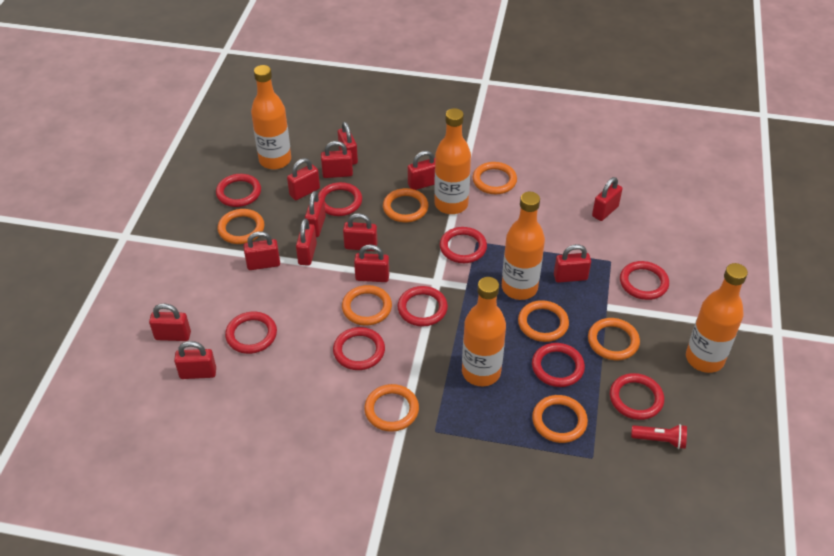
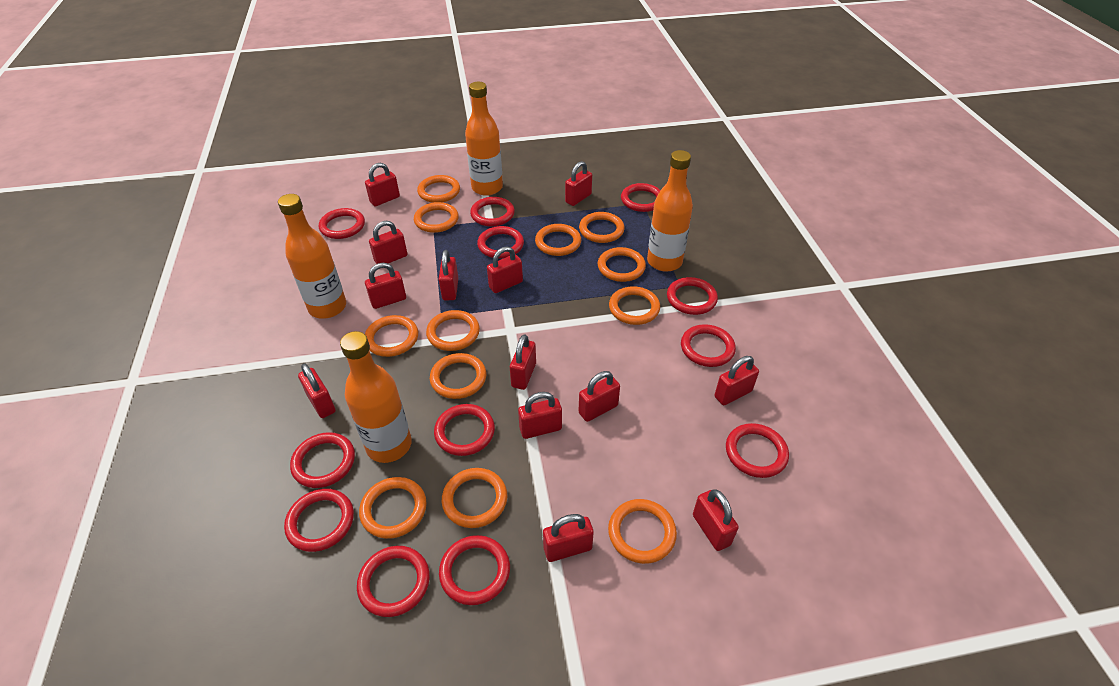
orange bottle: [251,65,291,169] [434,108,471,214] [462,277,506,386] [502,192,545,300] [686,263,748,373] = 5 -> [278,194,346,319] [340,331,412,463] [465,82,503,196] [647,150,693,272] = 4
orange ring: [217,209,265,244] [342,285,392,326] [364,384,419,432] [383,188,429,222] [472,162,517,194] [518,300,569,342] [532,395,588,443] [588,318,640,360] = 8 -> [359,477,427,539] [365,315,418,357] [414,202,459,233] [417,175,460,203] [426,310,480,351] [430,353,486,399] [442,468,507,528] [535,224,581,256] [579,212,625,243] [598,247,646,282] [608,499,677,564] [609,286,660,325] = 12
red flashlight: [631,424,687,449] = 1 -> none = 0
red ring: [216,174,261,207] [225,312,277,354] [318,182,362,216] [333,327,385,370] [397,286,448,327] [440,227,487,263] [532,343,585,387] [610,373,664,420] [620,261,669,300] = 9 -> [284,489,354,552] [290,432,355,488] [319,208,365,239] [357,546,430,617] [434,404,495,456] [439,535,510,605] [470,197,515,227] [477,226,524,259] [621,183,660,212] [667,277,718,315] [681,324,736,367] [726,423,789,478] = 12

